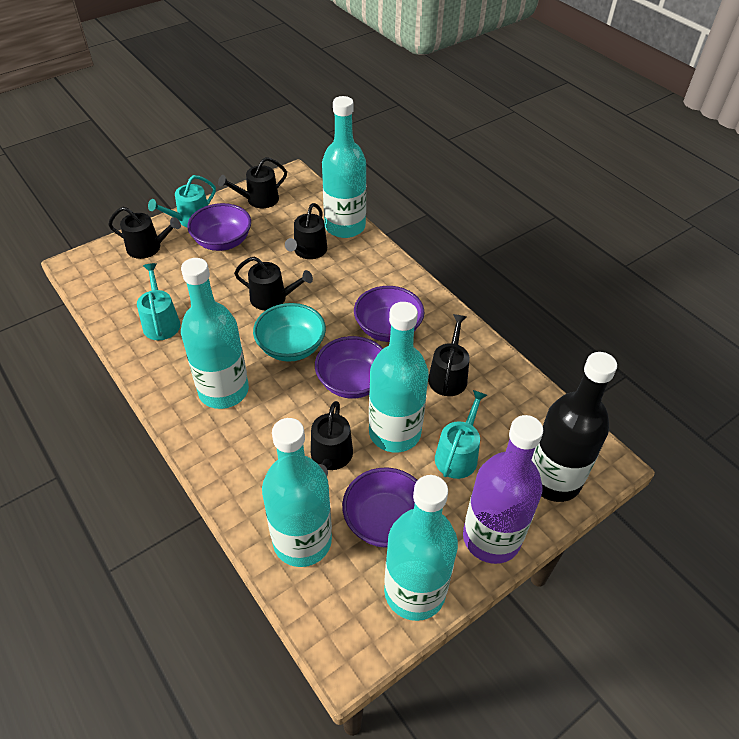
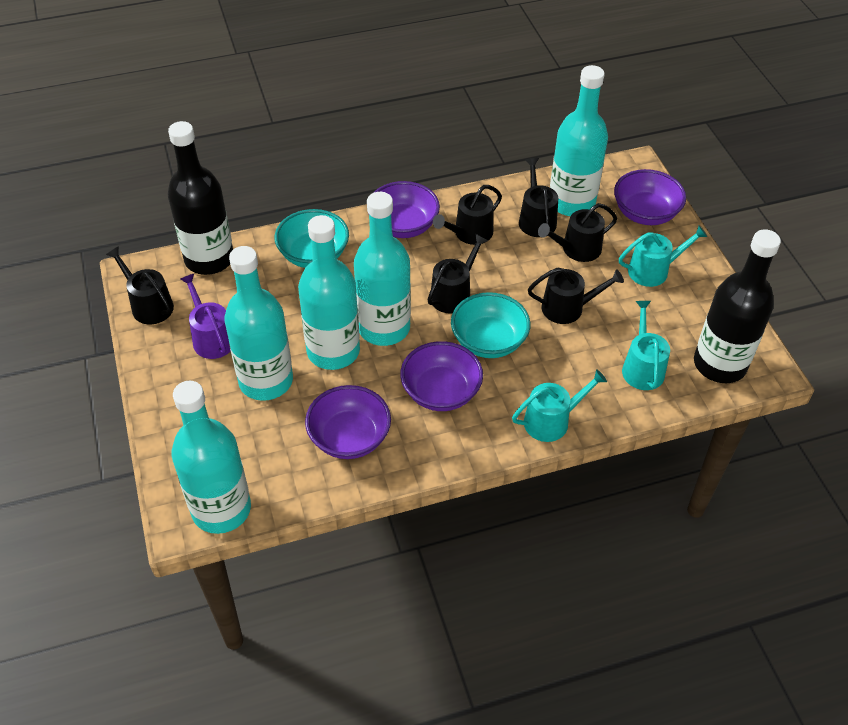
black bottle: [531,352,617,502] = 1 -> [168,121,233,275] [694,229,781,383] = 2
purple bottle: [463,415,543,564] = 1 -> none = 0
purple watering can: none = 0 -> [180,274,231,359] = 1
turquoise bowl: [253,303,326,362] = 1 -> [274,209,349,268] [451,292,531,358] = 2

